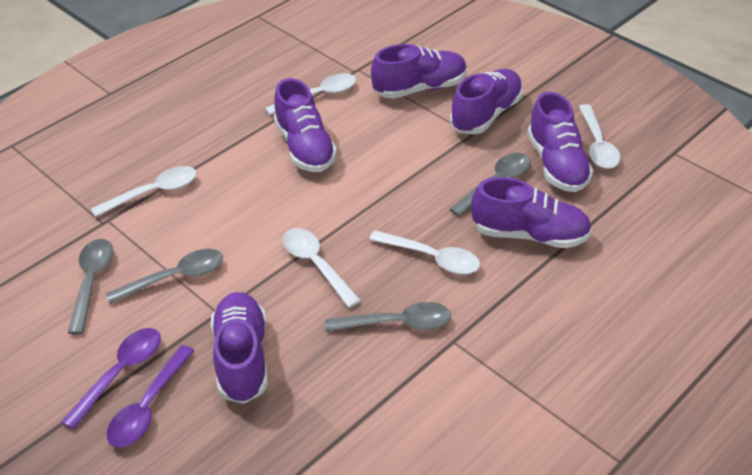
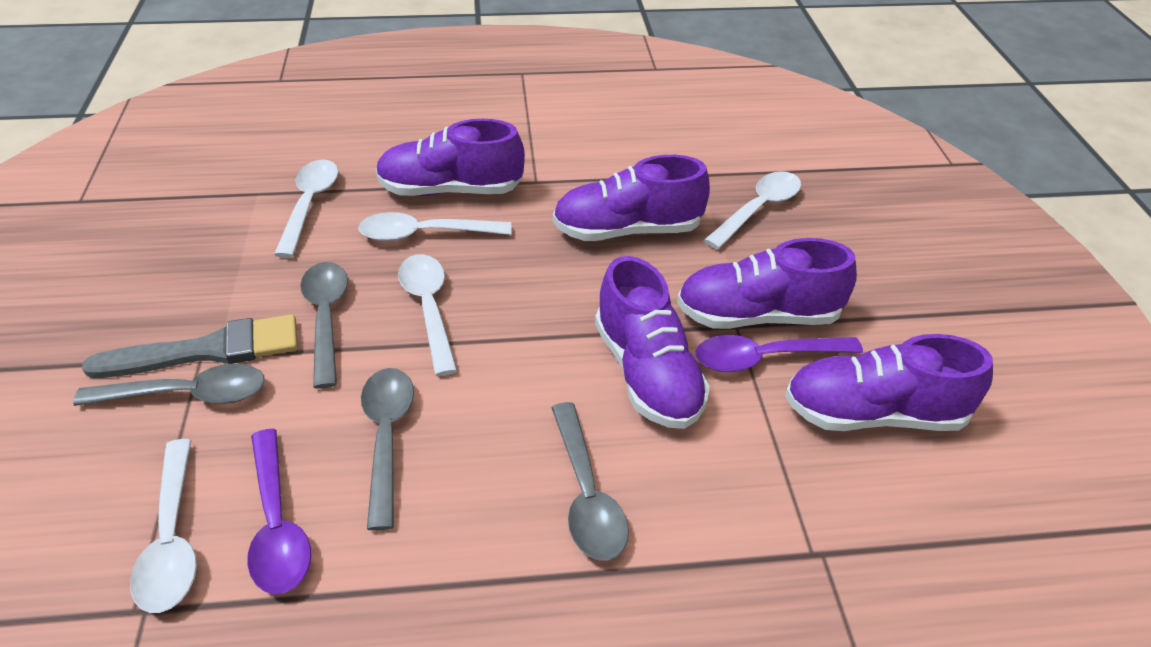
grey brush: none = 0 -> [82,314,298,378] = 1
purple shoe: [211,292,268,404] [274,78,337,172] [371,44,467,99] [450,69,523,135] [471,177,592,248] [528,92,593,192] = 6 -> [376,119,525,196] [553,155,710,241] [595,256,710,429] [677,238,857,329] [785,334,993,431] = 5

